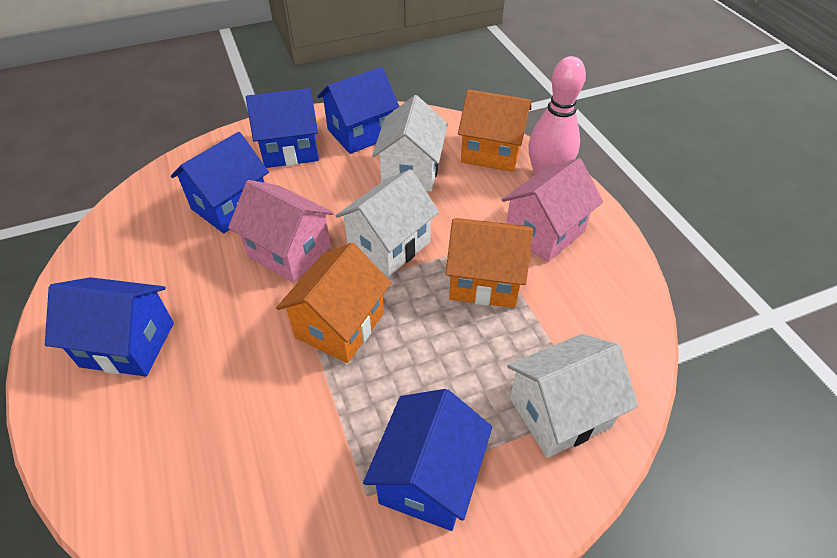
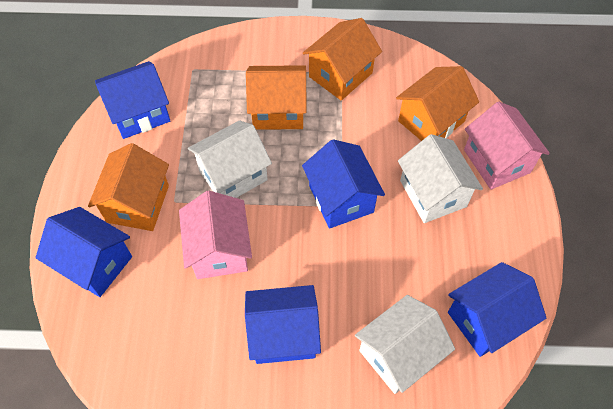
orange house: [276,242,391,363] [446,218,533,308] [458,90,532,172] = 3 -> [88,143,169,231] [246,65,307,130] [303,18,382,100] [396,66,479,141] = 4
pink bowling pin: [529,56,586,175] = 1 -> none = 0

